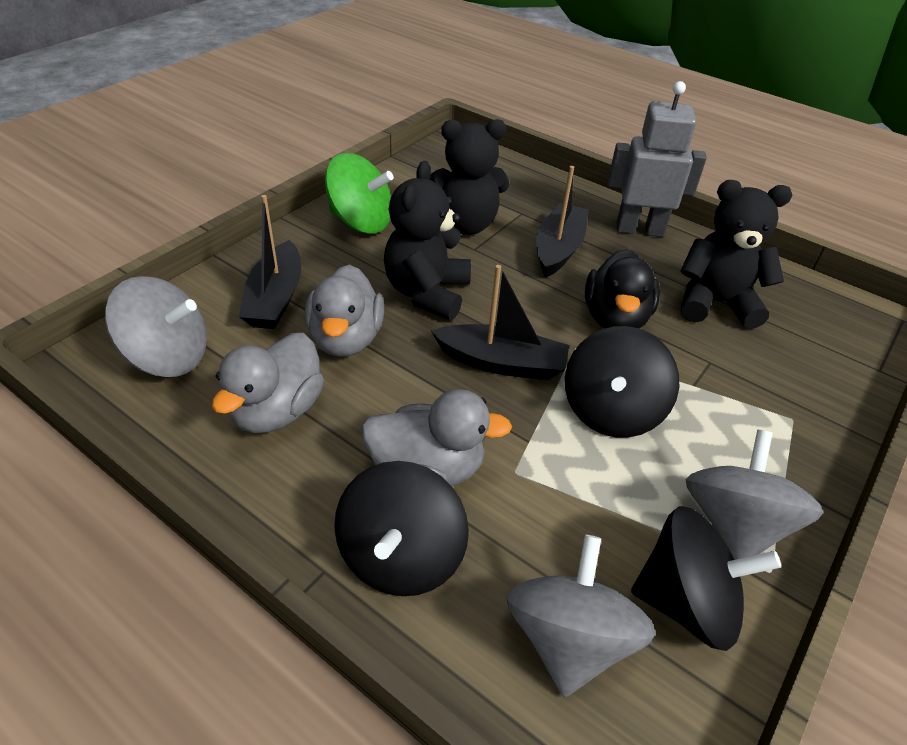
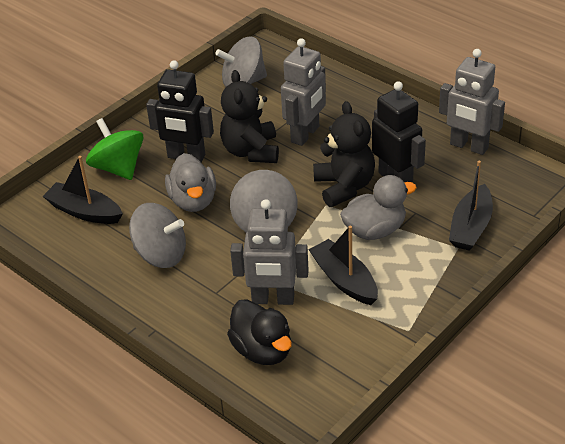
black robot: none = 0 -> [146,60,214,162] [372,81,426,183] = 2
black spinning top: [334,461,469,596] [565,326,679,438] [631,506,781,651] = 3 -> none = 0
black teddy bear: [384,161,471,320] [429,119,509,235] [680,180,792,329] = 3 -> [220,70,279,163] [313,101,375,207] = 2
grey duck: [212,333,324,433] [305,265,384,357] [361,389,512,486] = 3 -> [165,153,216,212] [340,175,417,240] = 2
grey robot: [608,81,707,237] = 1 -> [230,199,309,305] [281,38,326,146] [439,49,505,155] = 3

